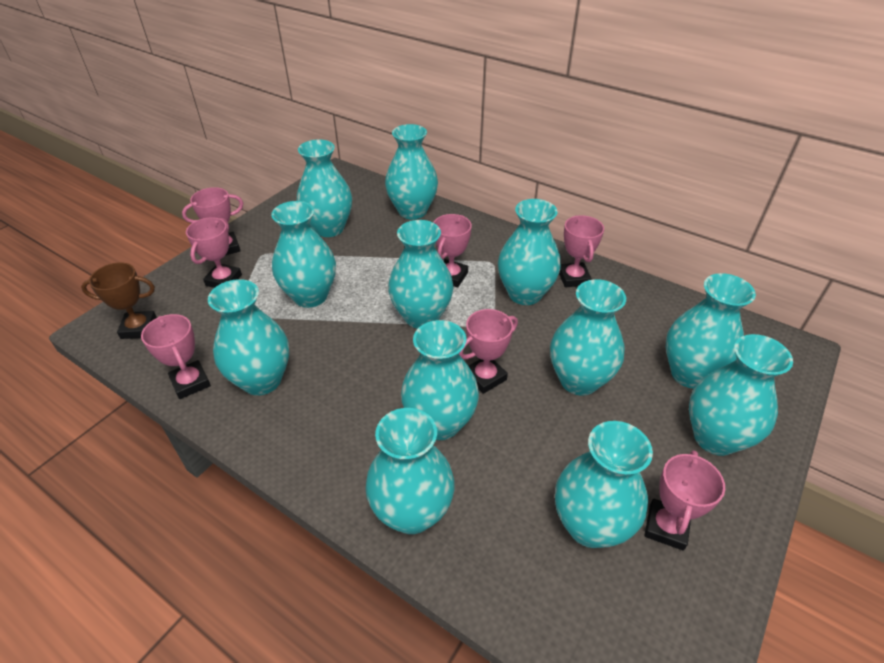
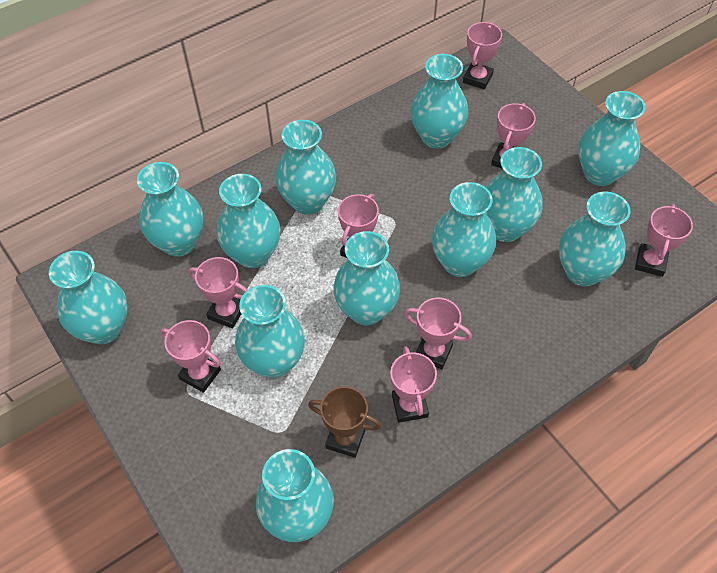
pink trophy: [141,314,211,399] [182,187,243,255] [186,217,242,288] [433,214,472,287] [459,309,518,394] [559,215,604,287] [644,450,725,551] = 7 -> [160,320,221,393] [188,257,248,328] [338,194,379,258] [390,347,437,423] [404,297,472,369] [463,22,502,89] [491,103,536,169] [635,204,693,277] = 8

